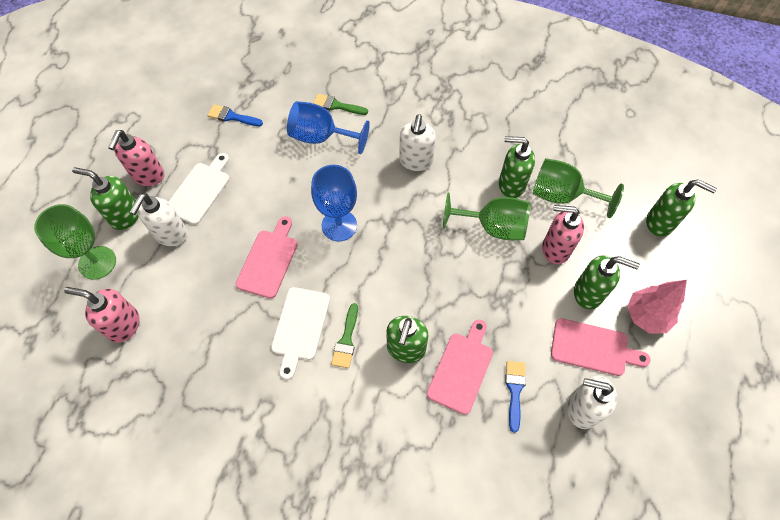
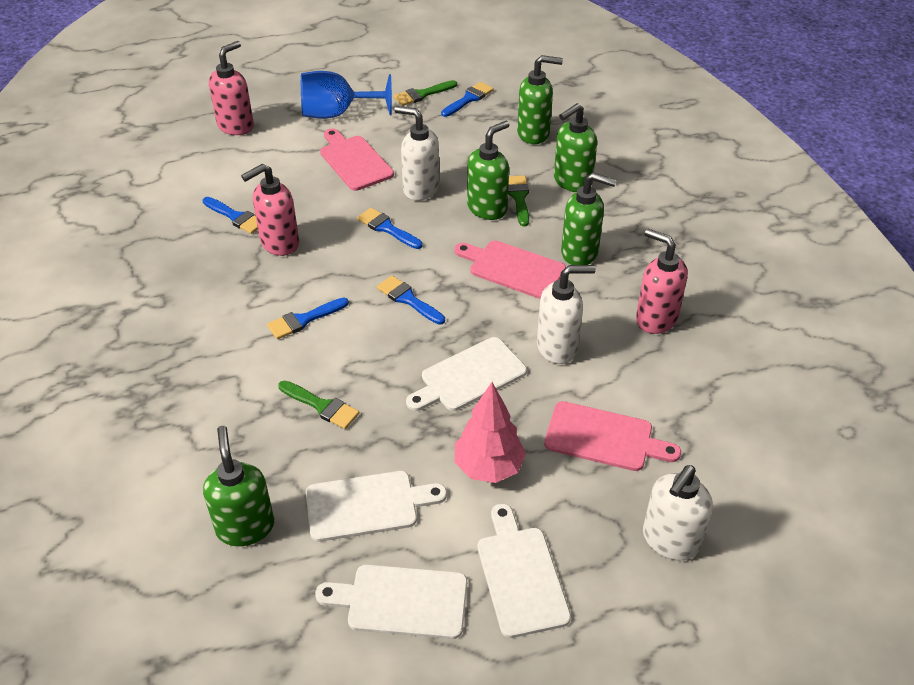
blue brush: [207,104,263,126] [505,361,526,433] = 2 -> [203,197,258,234] [267,298,349,339] [357,208,422,249] [377,276,445,325] [441,82,494,117] = 5
blue goblet: [287,101,370,154] [311,165,357,241] = 2 -> [301,71,392,119] = 1
green brush: [313,94,368,115] [331,303,358,368] = 2 -> [278,380,359,429] [394,80,457,106] [508,175,529,226] = 3
green goblet: [34,204,116,280] [443,192,530,240] [533,158,624,218] = 3 -> none = 0
white cutting board: [168,153,230,225] [271,287,330,380] = 2 -> [306,471,447,542] [315,564,467,639] [406,337,527,411] [478,504,571,638] = 4

